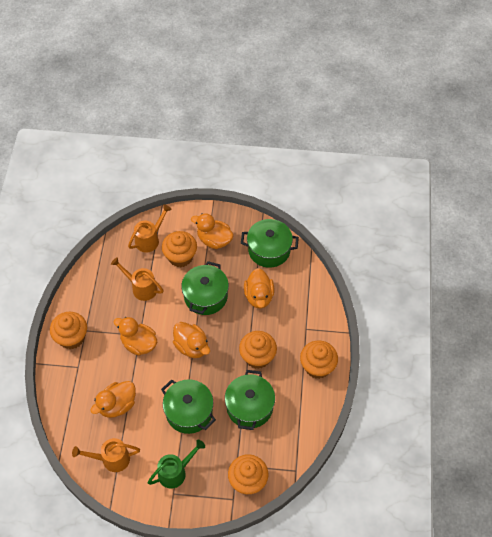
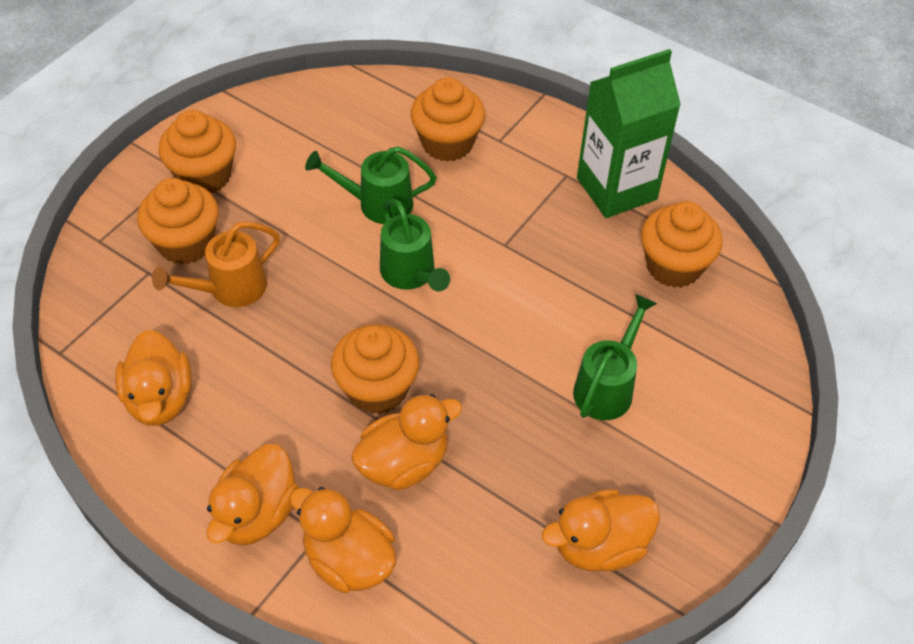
green carton: none = 0 -> [577,49,681,218] = 1
green pot: [161,379,216,434] [181,261,229,315] [225,370,275,430] [241,219,299,268] = 4 -> none = 0
green watering can: [148,440,205,489] = 1 -> [305,146,436,224] [380,199,450,291] [573,294,657,420] = 3
orange watering can: [72,438,140,472] [111,257,164,301] [128,204,172,252] = 3 -> [152,222,280,307] = 1

